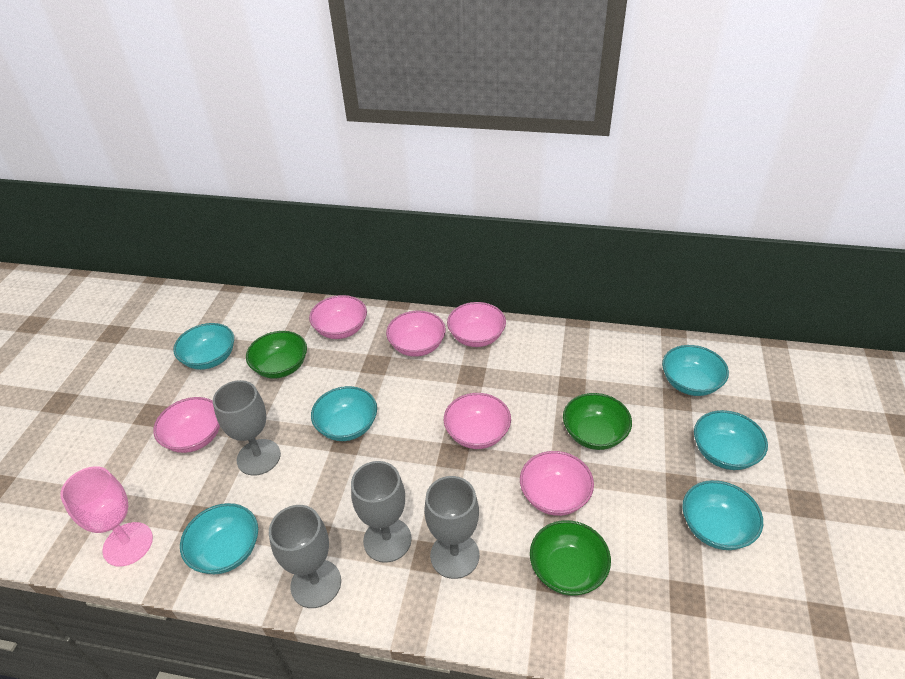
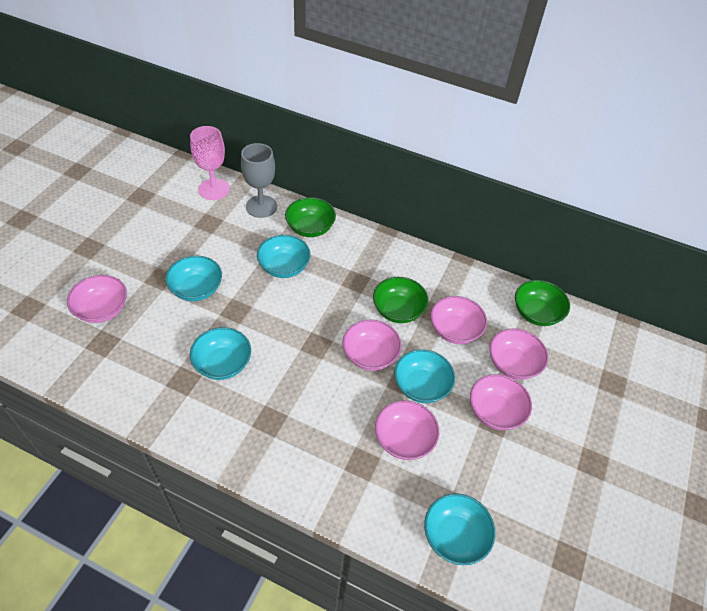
grey goblet: [213,380,281,476] [269,505,341,608] [351,461,412,563] [424,476,479,579] = 4 -> [241,143,277,218] = 1
turquoise bowl: [173,323,234,370] [180,503,258,574] [311,386,377,441] [662,345,729,396] [682,480,763,550] [694,410,768,470] = 6 -> [165,256,222,301] [190,327,251,380] [257,235,311,278] [394,349,455,403] [424,493,495,565] = 5

